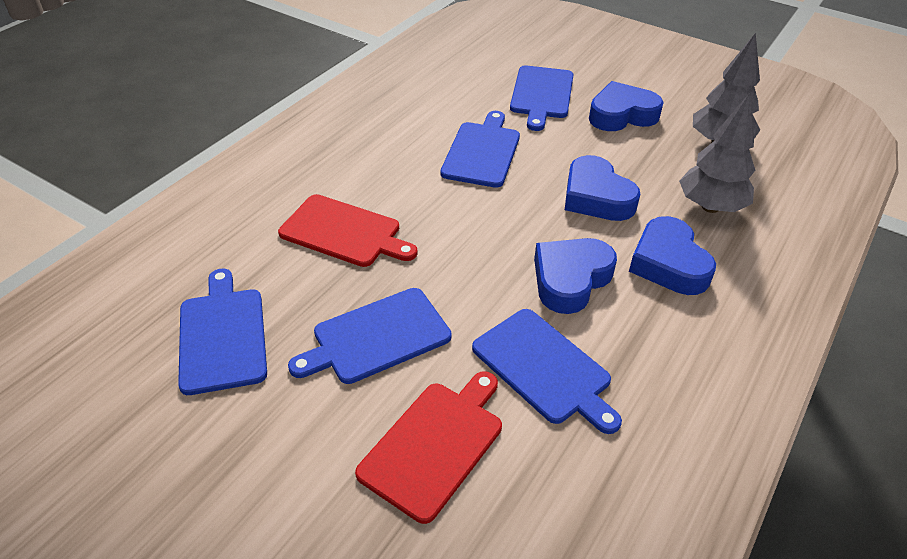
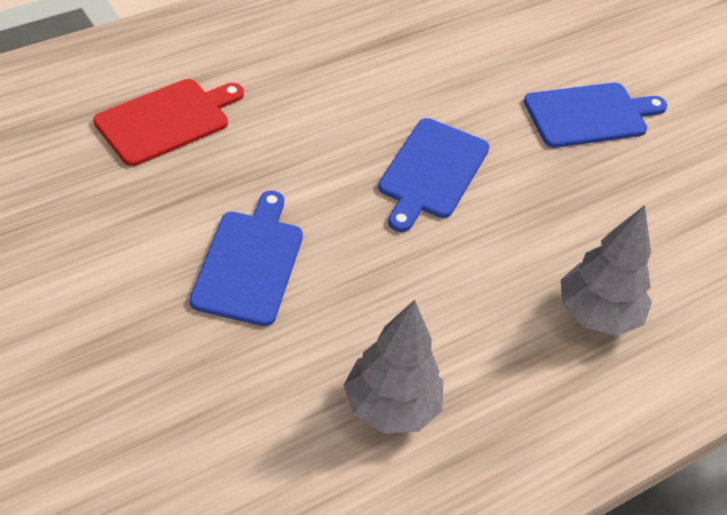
blue cutting board: [178,269,267,395] [288,288,452,384] [440,111,520,188] [472,309,622,434] [510,65,574,131] = 5 -> [190,191,303,326] [378,118,489,232] [524,83,667,148] = 3
blue heart: [534,238,617,314] [565,155,640,221] [589,81,664,131] [629,216,716,295] = 4 -> none = 0
red cutting board: [278,194,418,267] [355,371,502,524] = 2 -> [93,79,244,166] = 1

